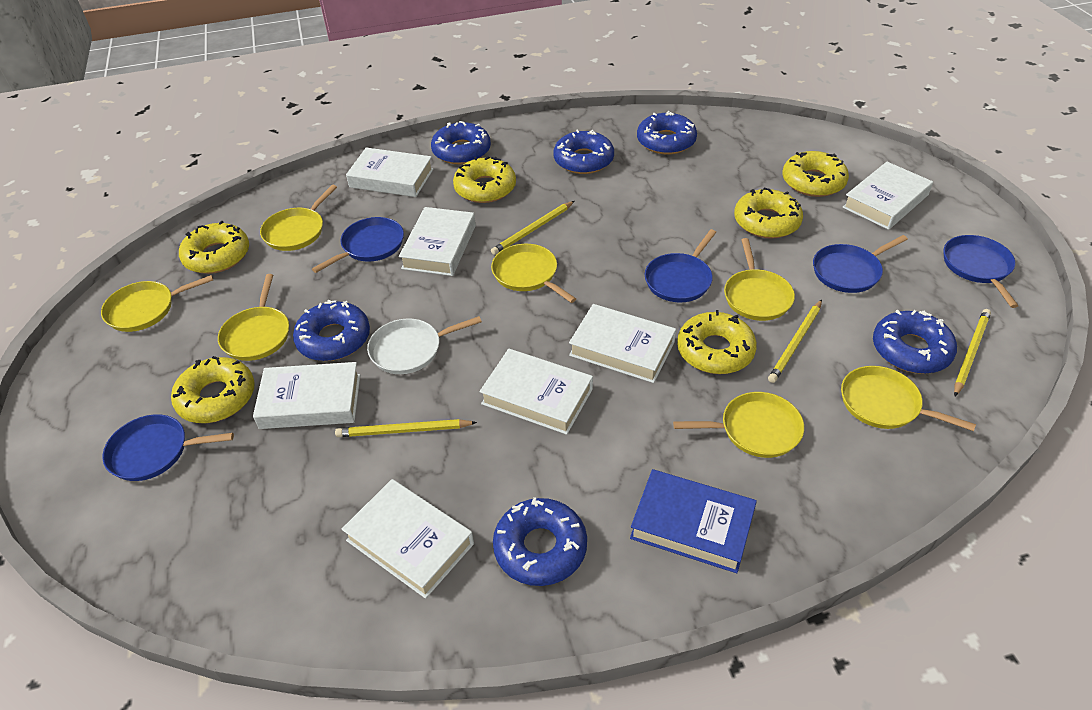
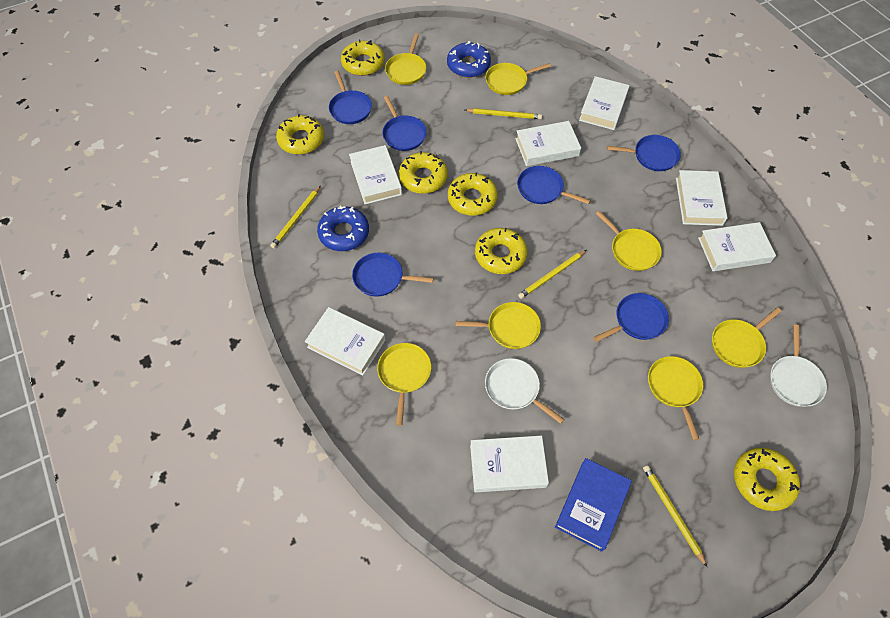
blue donut: [293,300,370,361] [431,121,491,164] [493,497,587,586] [553,130,614,174] [637,111,697,154] [873,310,957,374] = 6 -> [317,206,369,251] [447,41,491,78] = 2
blue pan: [102,414,234,481] [312,217,404,273] [645,229,716,302] [813,235,908,293] [943,235,1018,308] = 5 -> [329,71,372,124] [352,253,434,297] [382,96,427,151] [517,166,591,204] [593,293,669,342] [607,135,681,171] = 6
white pan: [367,316,482,374] = 1 -> [485,358,564,424] [770,325,827,407] = 2

